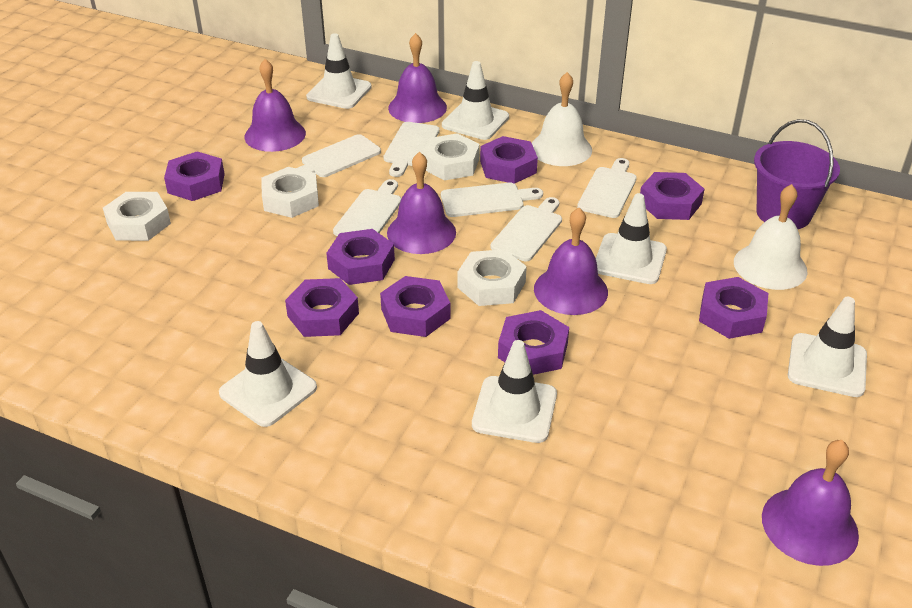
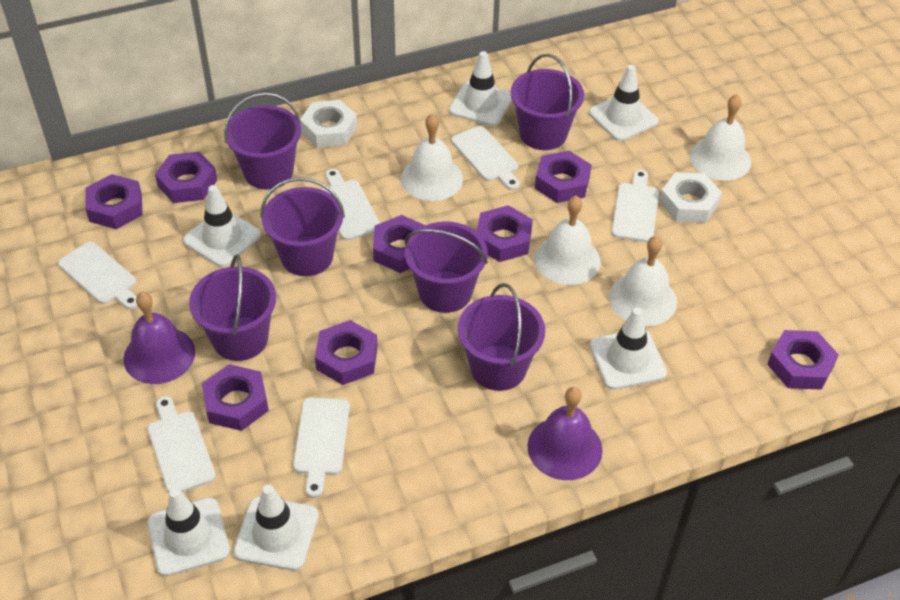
purple bell: [245,59,306,152] [387,152,456,254] [388,33,447,123] [534,208,608,315] [762,440,859,566] = 5 -> [123,292,195,384] [527,387,603,480] = 2
purple bucket: [754,119,840,229] = 1 -> [189,254,276,361] [224,92,301,189] [260,177,345,276] [405,222,488,313] [458,283,545,391] [511,54,584,150] = 6
white bell: [532,72,592,166] [734,184,807,290] = 2 -> [401,114,463,201] [535,196,601,285] [609,236,677,326] [690,94,751,181] = 4
white nut: [103,192,171,241] [262,167,319,218] [422,133,480,181] [458,249,527,306] = 4 -> [300,100,357,148] [659,172,722,223] = 2

